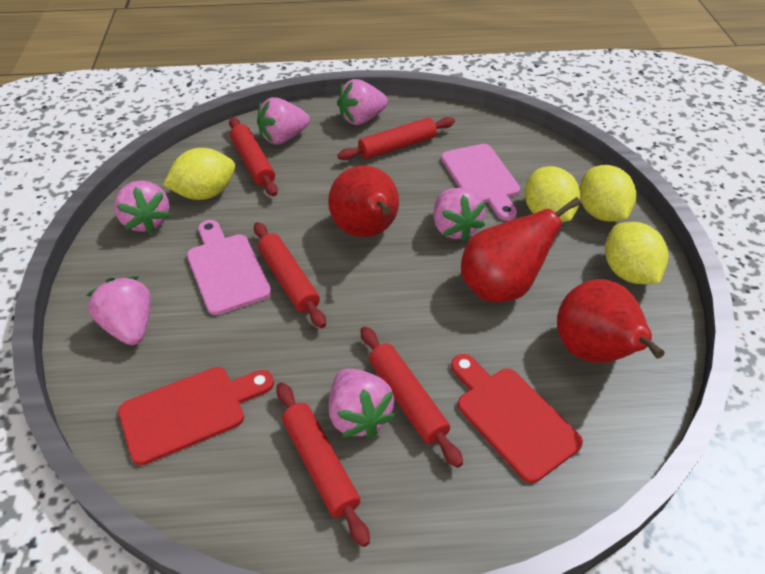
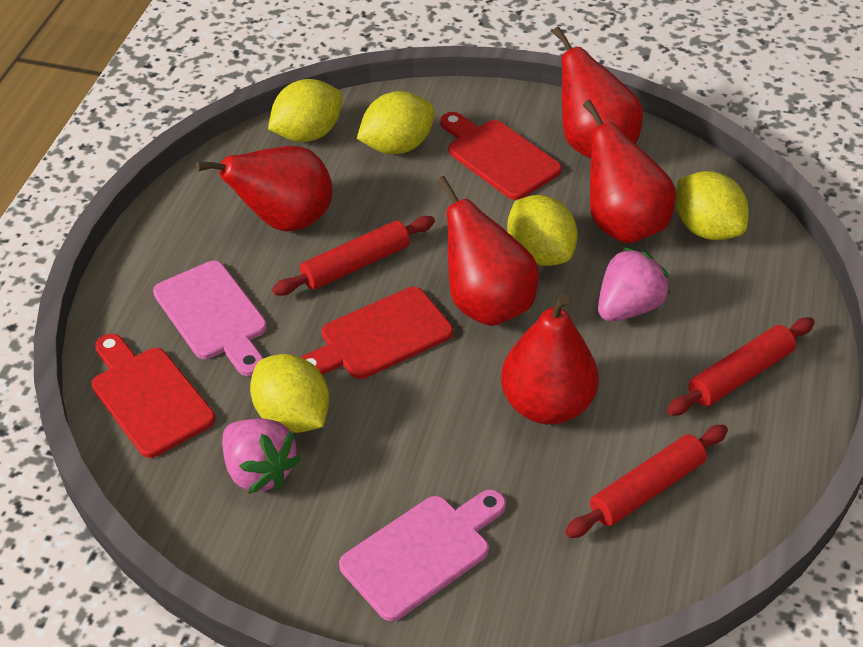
pink strawberry: [86,276,151,345] [114,180,170,233] [257,98,310,145] [329,369,396,438] [337,79,388,125] [433,188,485,242] = 6 -> [222,418,301,494] [598,247,670,321] = 2
red cutting board: [118,367,274,465] [451,354,583,483] = 2 -> [92,334,215,458] [301,287,453,379] [441,112,562,200] = 3
red pear: [328,166,399,237] [461,197,581,302] [557,279,665,363] = 3 -> [196,146,332,231] [437,176,539,326] [501,294,599,424] [552,27,643,159] [583,100,676,244] = 5
red rolling pin: [229,117,278,196] [254,222,326,328] [276,382,370,547] [337,117,455,160] [360,326,463,468] = 5 -> [272,216,435,296] [565,425,728,538] [667,317,815,416] = 3
yellow lemon: [163,148,235,200] [525,166,581,222] [579,165,636,222] [605,222,669,284] = 4 -> [250,354,329,433] [268,79,342,142] [357,91,435,154] [507,195,578,266] [676,171,749,240] = 5

